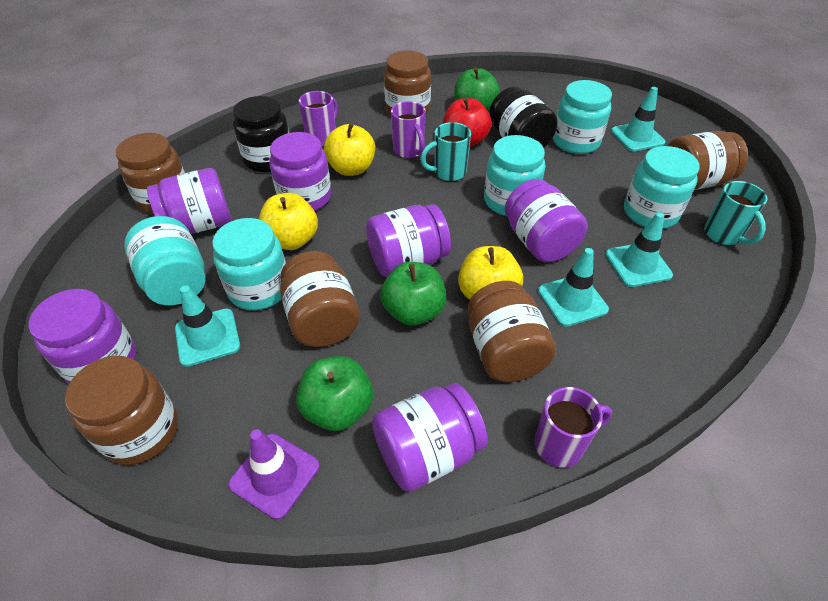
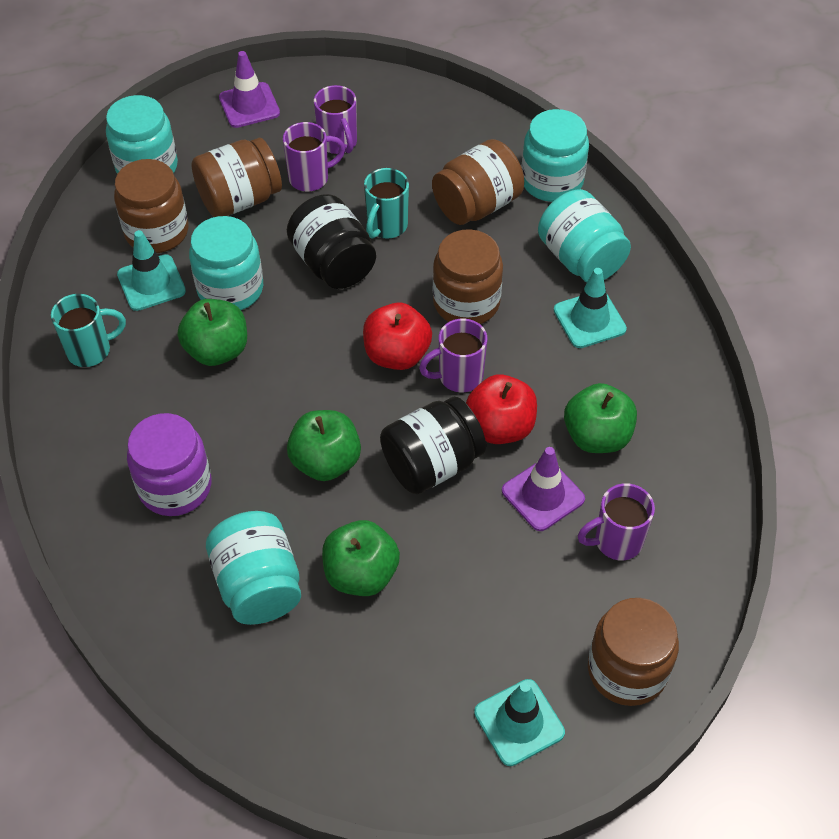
brown jar: [65,356,178,465] [116,133,185,214] [280,251,360,347] [384,51,431,115] [468,281,556,382] [667,131,748,190] = 6 -> [114,159,188,253] [191,138,282,217] [432,139,524,225] [433,229,503,324] [588,598,679,706] = 5
green apple: [296,356,373,431] [380,262,446,326] [454,67,500,111] = 3 -> [178,299,247,366] [287,410,361,481] [322,520,400,596] [564,383,637,453] = 4
purple jar: [29,289,136,384] [147,168,231,234] [270,132,331,211] [366,204,451,277] [372,383,488,492] [505,179,588,262] = 6 -> [127,413,211,516] = 1
purple mug: [299,91,338,147] [391,101,426,158] [534,387,613,468] = 3 -> [283,122,345,192] [314,85,357,154] [419,319,487,392] [578,483,655,560] = 4
purple traffic cone: [228,430,320,520] = 1 -> [219,51,280,128] [502,447,585,531] = 2
red apple: [443,98,492,147] = 1 -> [363,303,432,370] [466,374,537,444] = 2
turquoise traffic cone: [175,285,240,367] [538,248,609,327] [605,212,673,287] [611,87,665,152] = 4 -> [117,230,186,311] [474,679,565,766] [554,268,627,348] = 3
yellow apple: [259,193,318,250] [324,123,375,176] [458,246,523,300] = 3 -> none = 0

